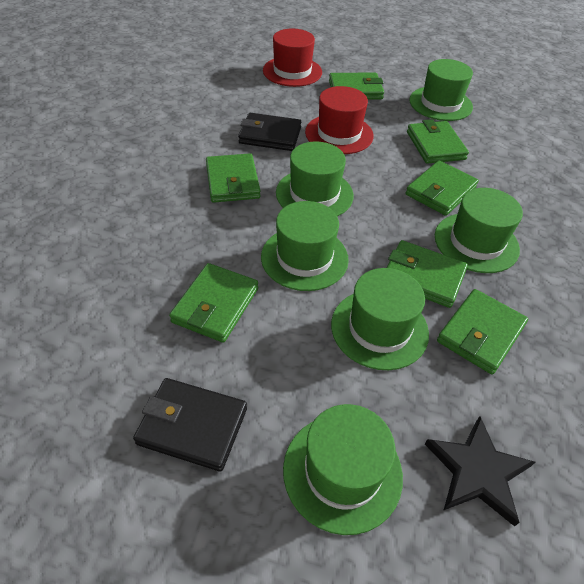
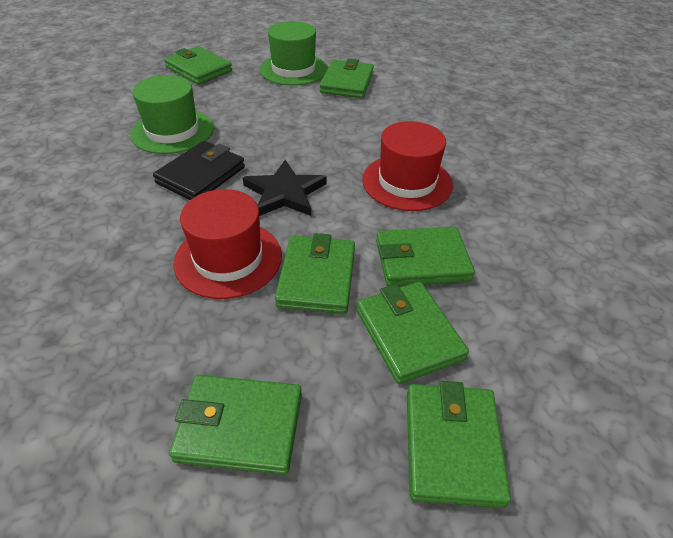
black wallet: [133,378,247,472] [238,113,301,151] = 2 -> [153,141,245,200] = 1
green hat: [261,201,349,291] [276,142,354,216] [283,404,403,535] [331,268,429,370] [409,59,473,121] [435,188,523,273] = 6 -> [130,75,214,154] [259,21,328,86] = 2

